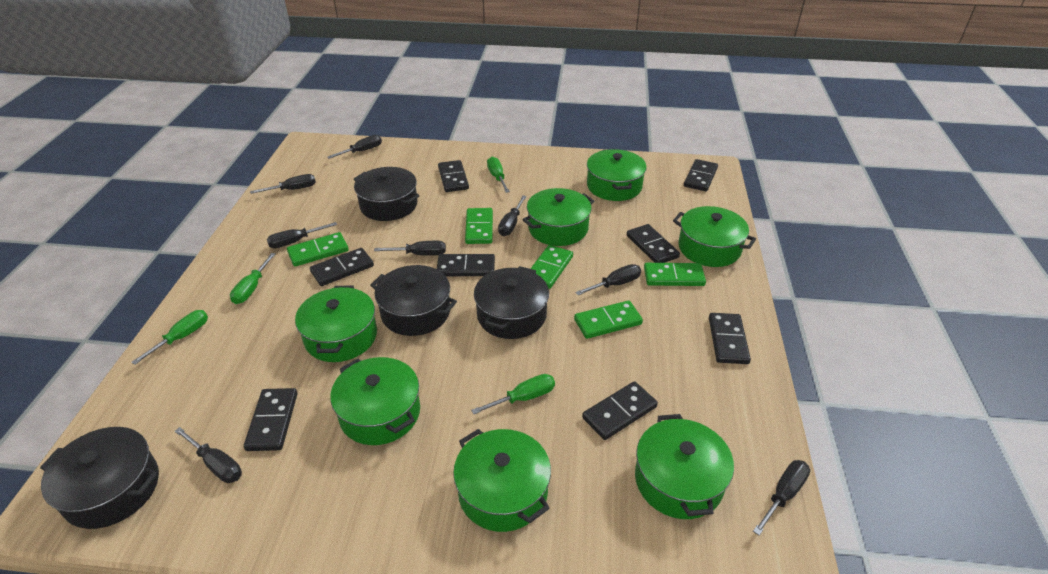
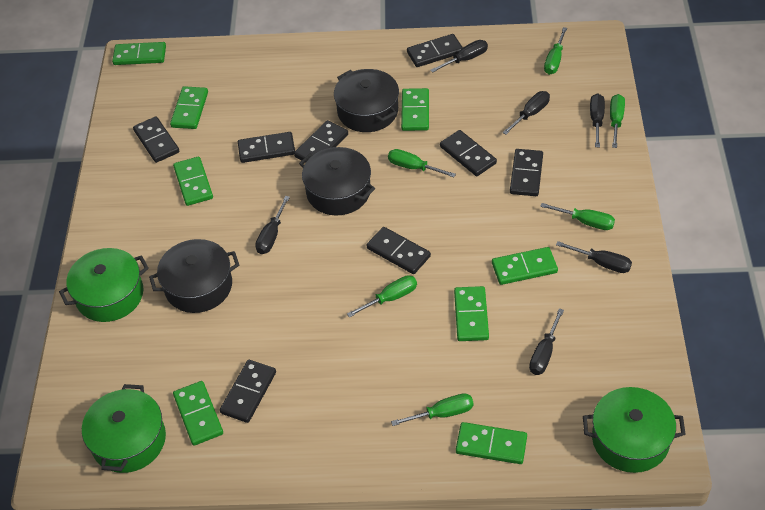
black pot: [40,427,159,529] [354,167,419,221] [370,265,457,336] [474,266,549,339] = 4 -> [149,239,239,313] [299,147,375,215] [334,69,399,132] = 3
black screwdriver: [175,427,242,483] [250,174,316,194] [267,222,337,248] [327,135,382,159] [374,241,446,256] [498,195,527,236] [575,264,641,295] [753,460,810,535] = 8 -> [255,196,290,254] [430,40,488,73] [502,91,550,135] [529,308,564,375] [556,241,632,273] [590,94,605,147] = 6
green domino: [287,232,349,267] [465,208,493,244] [531,245,573,289] [574,300,643,339] [644,263,706,286] = 5 -> [112,42,166,65] [170,86,208,129] [173,157,213,206] [173,381,223,446] [401,88,429,131] [454,286,489,341] [456,422,527,464] [492,247,558,285] = 8
green pot: [295,286,377,362] [330,357,420,445] [453,429,551,532] [522,188,594,246] [587,149,647,201] [635,414,734,519] [673,206,756,267] = 7 -> [59,248,149,322] [82,384,166,473] [583,387,686,473] = 3
green screwdriver: [131,310,208,365] [230,253,276,304] [471,374,555,414] [487,157,510,193] = 4 -> [347,275,417,318] [388,149,456,177] [391,393,474,426] [540,203,615,230] [544,27,567,75] [610,94,625,148] = 6

